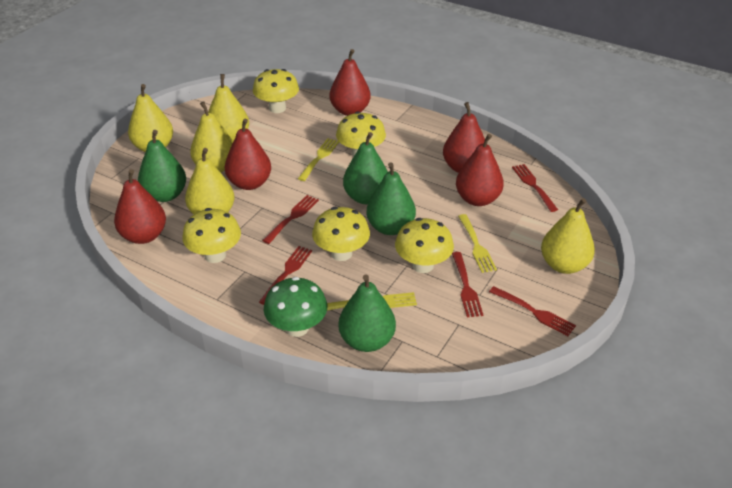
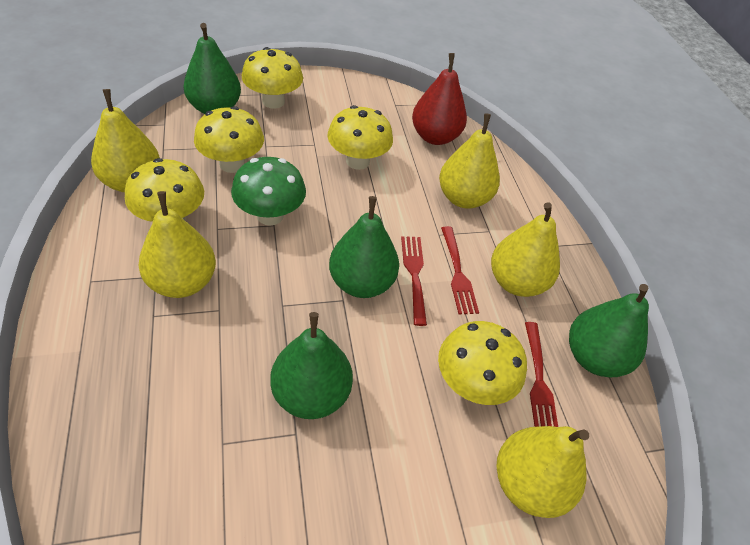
red fork: [259,246,312,305] [262,195,319,244] [452,252,483,317] [489,286,576,336] [512,164,558,212] = 5 -> [401,236,427,326] [441,226,479,315] [525,322,558,427] = 3
red pear: [114,169,166,244] [225,119,271,190] [329,49,371,116] [443,102,485,173] [456,134,504,206] = 5 -> [412,53,467,145] = 1
yellow fork: [298,138,339,181] [327,292,417,311] [458,214,497,273] = 3 -> none = 0

